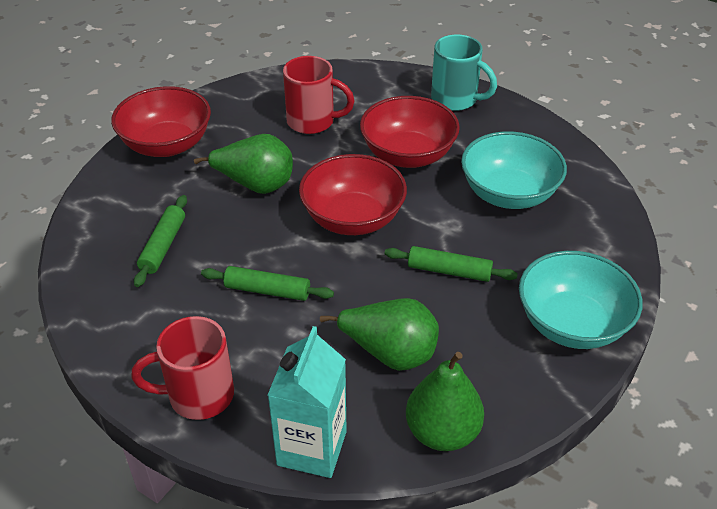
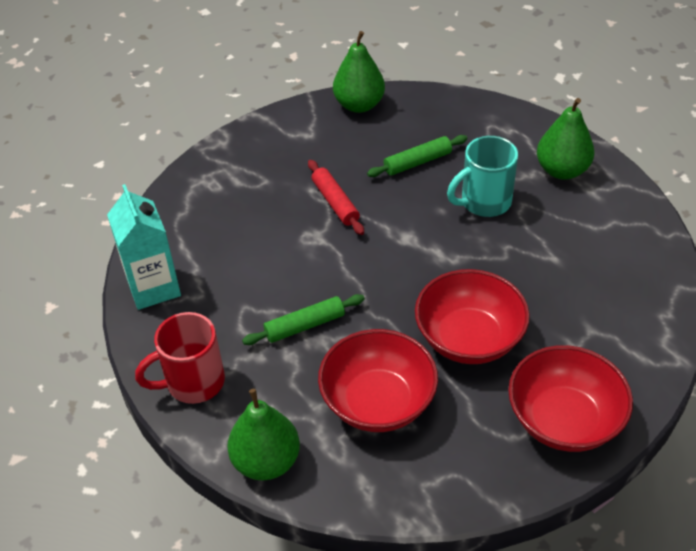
green rolling pin: [134,195,187,287] [201,266,334,301] [384,246,518,282] = 3 -> [242,294,365,345] [367,135,467,177] = 2
red mug: [131,316,234,420] [283,56,355,134] = 2 -> [135,312,225,404] = 1
red rolling pin: none = 0 -> [308,160,364,235] = 1
turquoise bowl: [461,131,567,209] [519,251,643,349] = 2 -> none = 0

